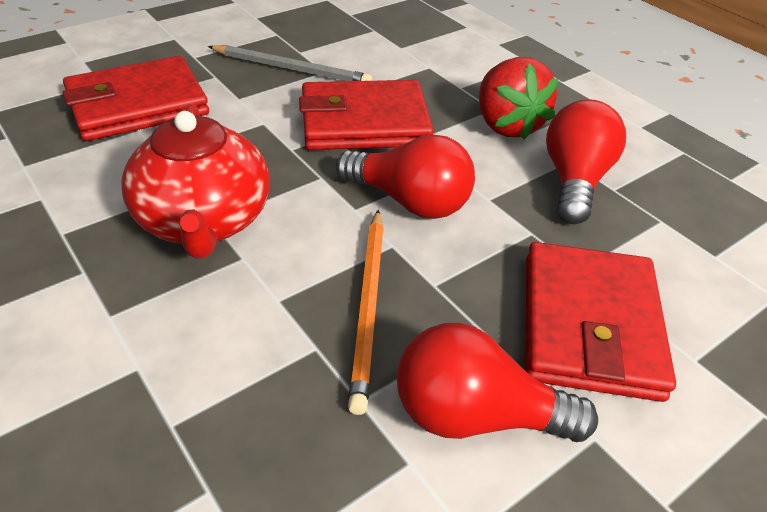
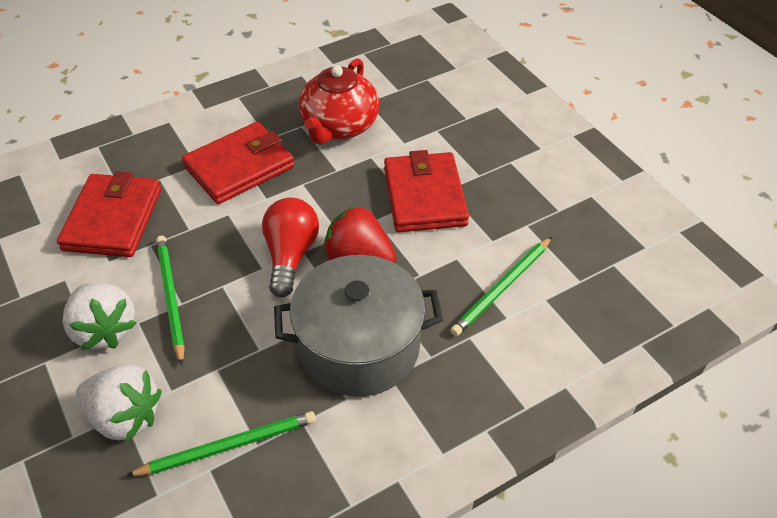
green pencil: none = 0 -> [126,411,316,476] [156,236,185,365] [450,237,552,336] = 3
grey pencil: [208,45,372,81] = 1 -> none = 0
grey pot: none = 0 -> [274,255,443,397] = 1
orange pencil: [348,210,384,415] = 1 -> none = 0
red light bulb: [336,134,475,219] [397,323,598,442] [546,99,626,224] = 3 -> [262,197,319,297] = 1
white strawberry: none = 0 -> [63,282,137,350] [76,364,162,441] = 2

